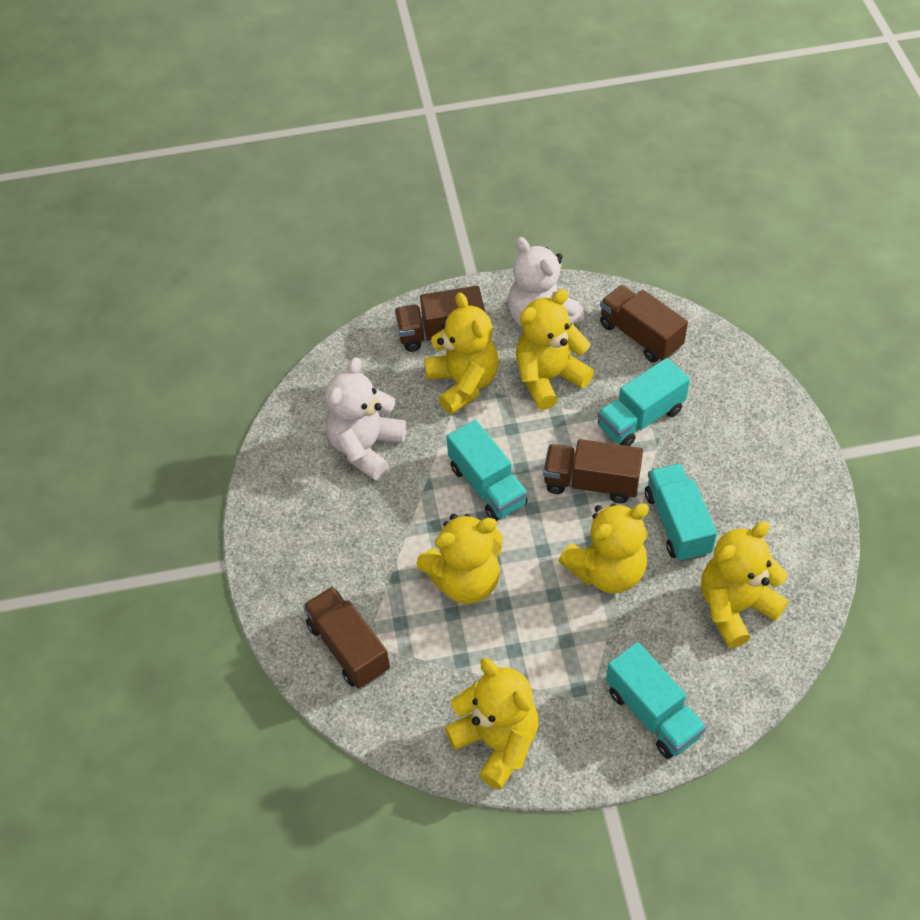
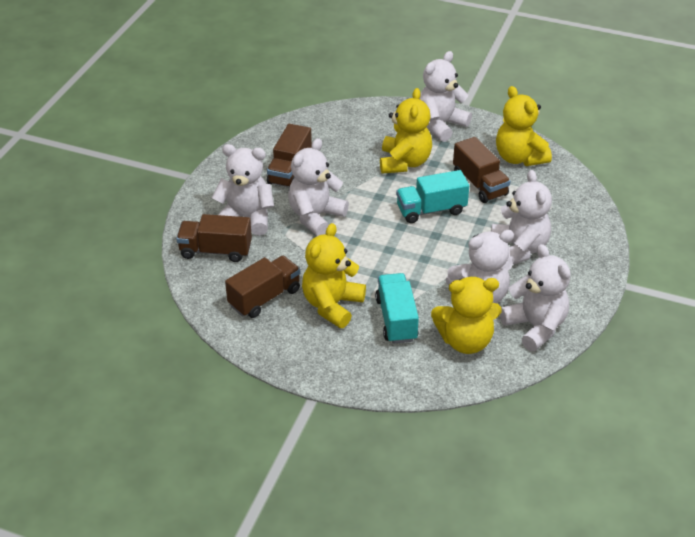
turquoise truck: [446,420,528,521] [597,358,690,446] [606,642,706,759] [645,463,717,562] = 4 -> [375,273,419,344] [396,170,469,223] = 2
white teddy bear: [325,357,406,480] [508,237,584,327] = 2 -> [212,144,274,236] [288,138,349,236] [420,51,472,142] [446,230,514,303] [491,170,552,264] [500,244,570,351] = 6
yellow teddy bear: [416,514,503,604] [424,292,498,414] [445,658,539,790] [516,289,594,410] [559,503,649,594] [701,522,789,648] = 6 -> [302,223,366,328] [380,88,432,174] [431,277,502,354] [496,86,552,166] = 4

